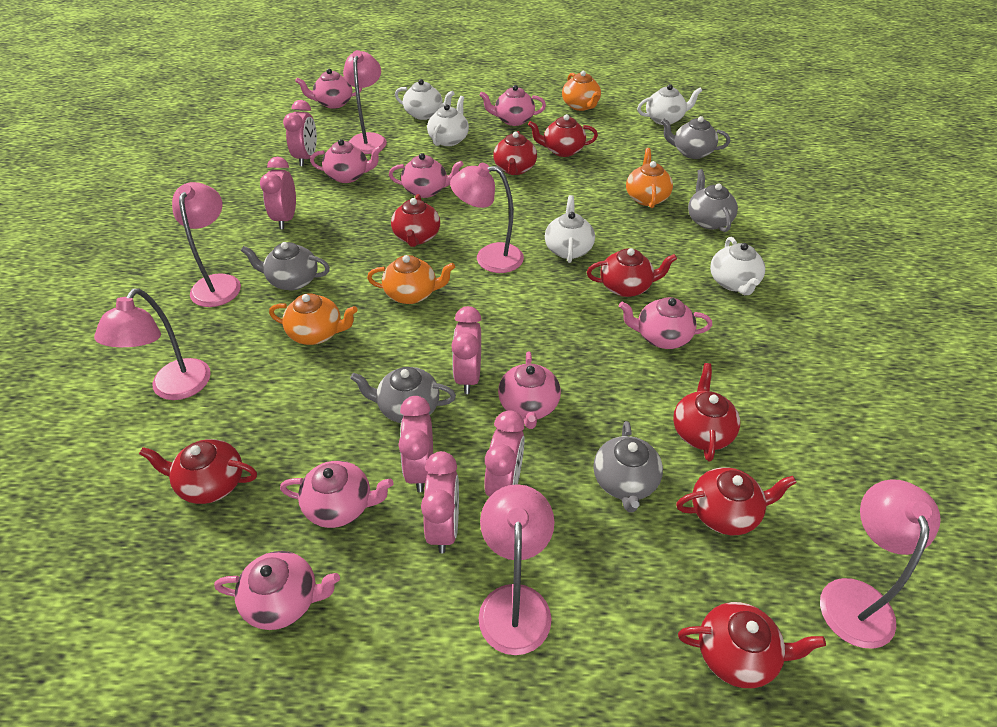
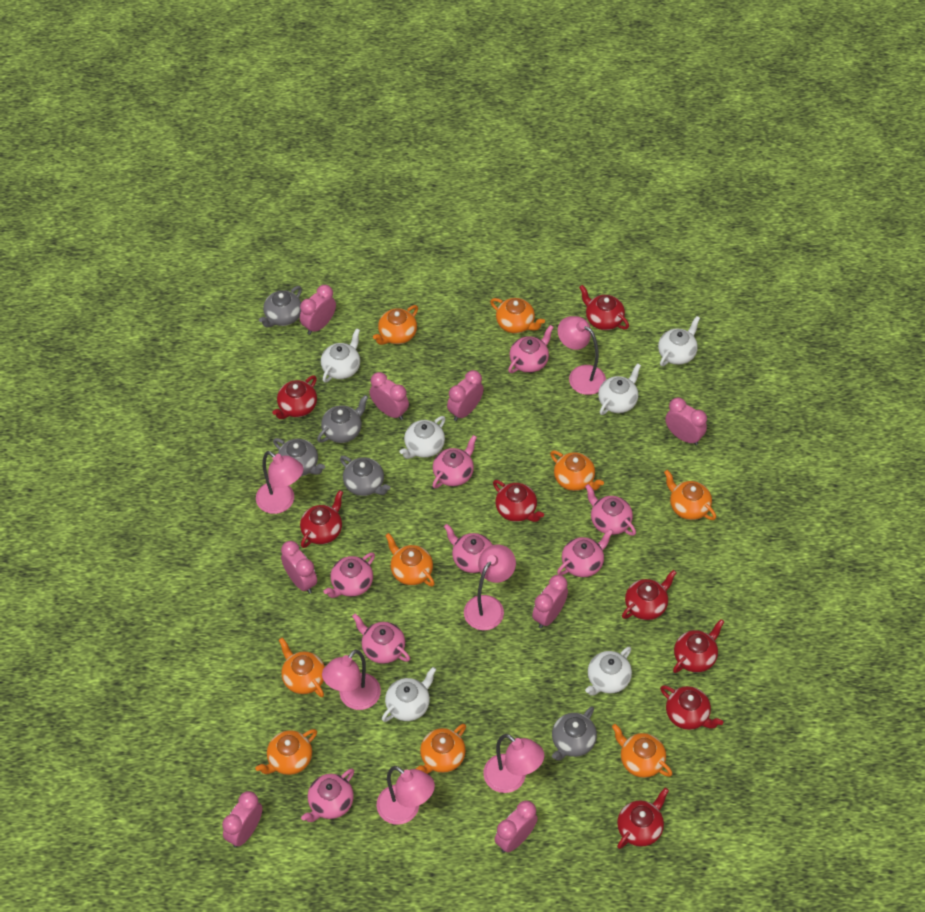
orange teapot: [269,293,358,345] [367,255,455,304] [562,71,601,111] [626,148,673,208] = 4 -> [255,729,317,775] [279,637,325,697] [373,305,418,345] [385,533,435,586] [416,724,466,774] [490,298,545,333] [550,451,604,491] [612,724,672,778] [664,470,716,520] = 9
pink clock: [260,157,296,229] [283,100,317,166] [398,396,433,492] [421,451,459,553] [451,306,481,394] [484,410,525,497] = 6 -> [222,791,262,848] [281,541,317,594] [300,285,336,335] [369,372,409,420] [447,370,484,421] [494,800,538,853] [532,575,568,629] [665,398,707,445] = 8
white teapot: [395,79,455,120] [427,96,469,146] [545,195,595,263] [637,84,702,125] [710,237,765,295] = 5 -> [321,328,360,383] [382,667,437,722] [400,416,446,459] [585,646,632,696] [598,363,641,415] [658,316,700,366] = 6

